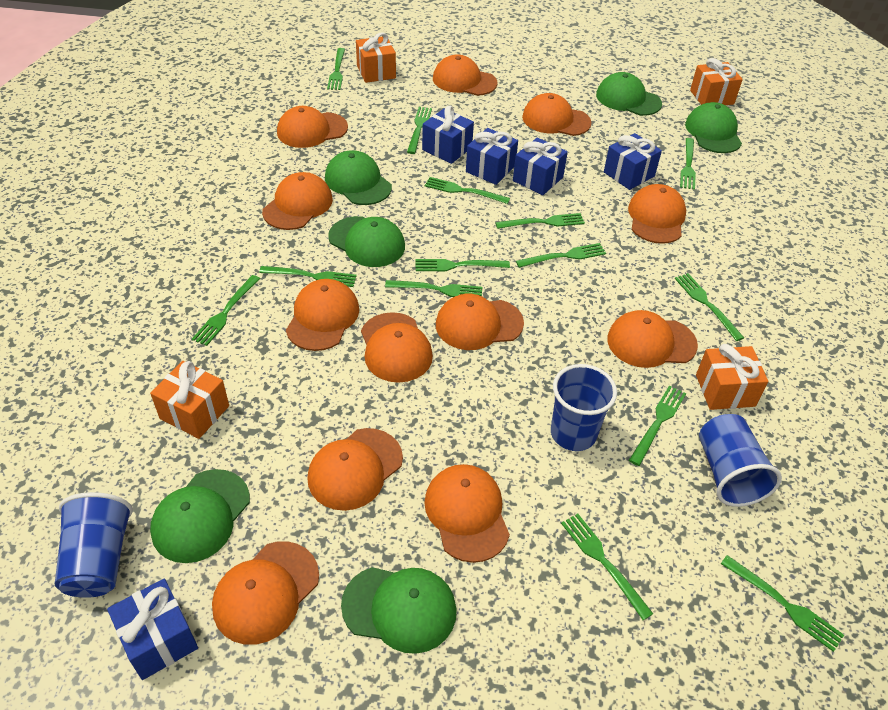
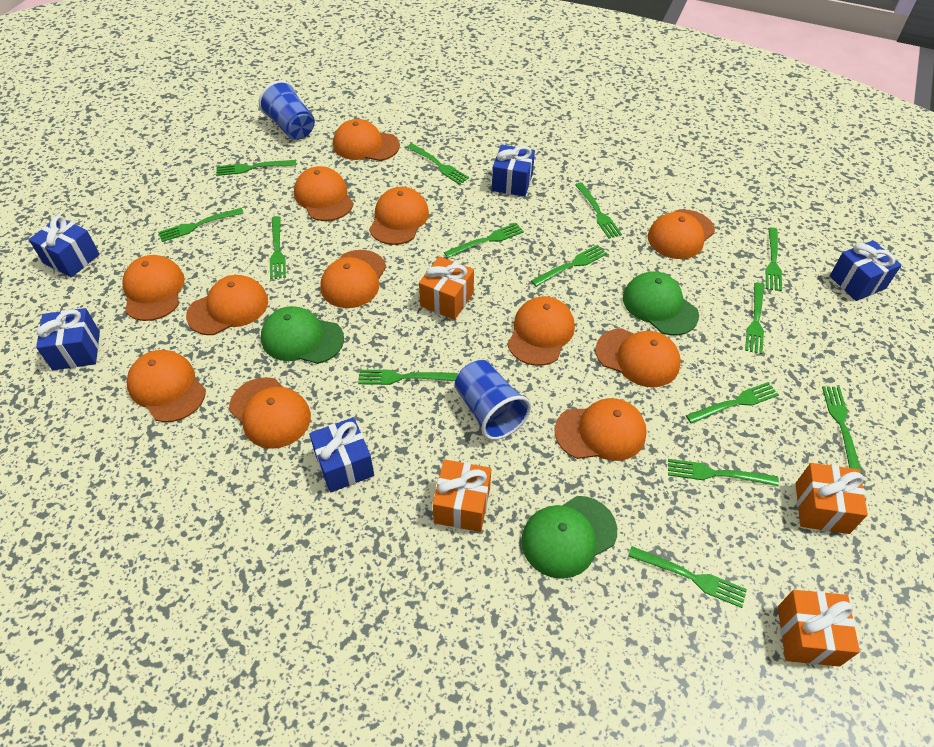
blue cup: [55,492,133,598] [551,364,617,451] [699,414,782,507] = 3 -> [259,80,315,140] [455,360,531,440] = 2
green cap: [150,469,250,563] [325,150,392,205] [328,216,405,267] [341,567,457,654] [596,72,662,116] [685,102,742,153] = 6 -> [261,306,344,364] [521,496,617,579] [623,272,699,335] = 3

